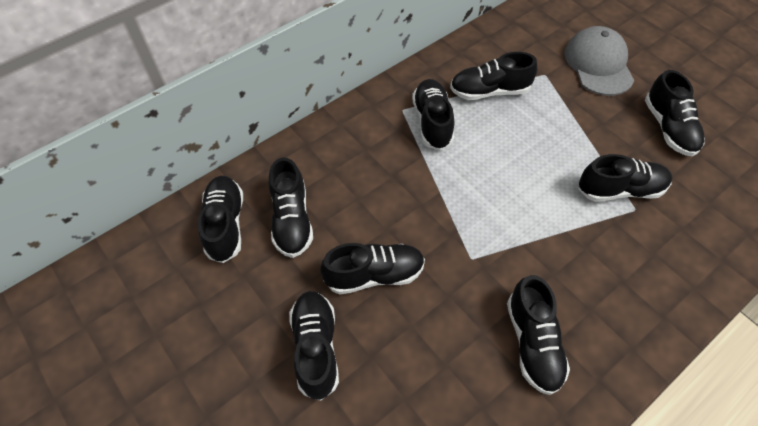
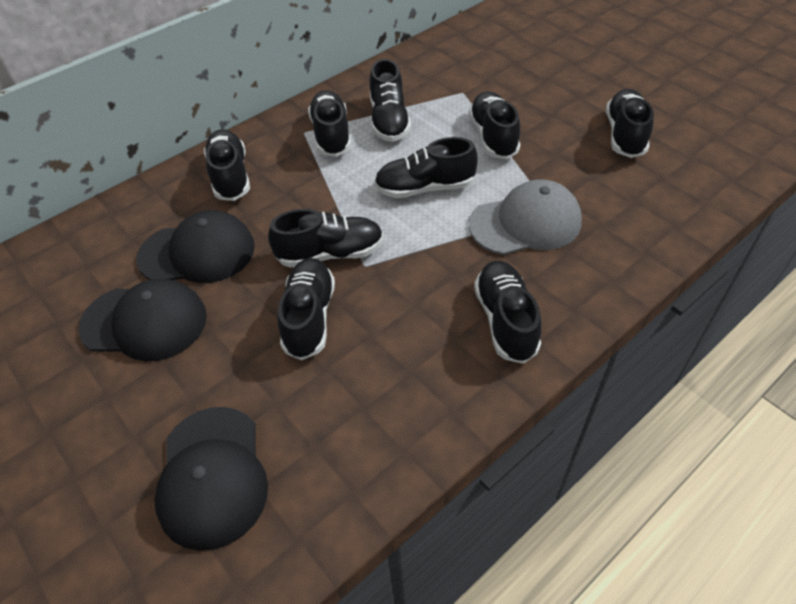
black cap: none = 0 -> [78,279,207,361] [137,210,255,283] [154,407,268,551] = 3

